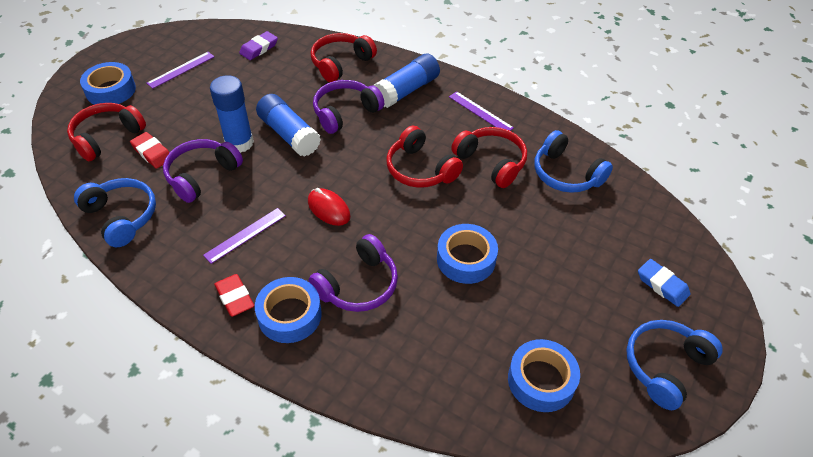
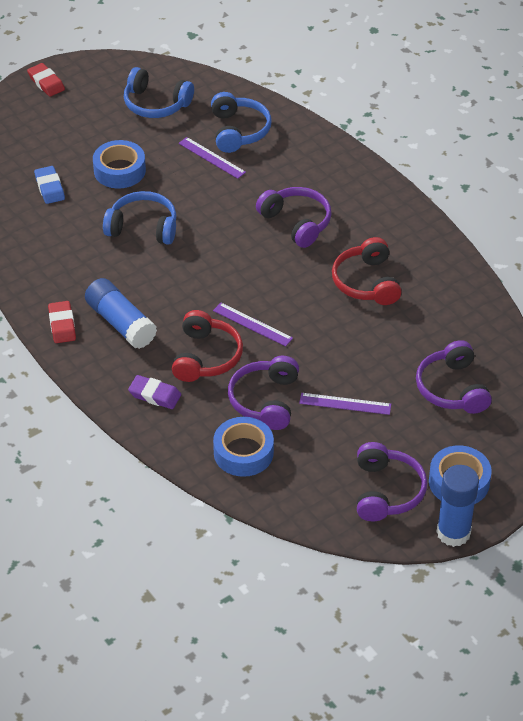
blue glue stick: [210,75,254,153] [256,94,321,157] [374,54,440,108] = 3 -> [85,278,157,349] [437,465,479,547] = 2
blue tape: [80,62,136,105] [255,277,322,343] [437,224,498,284] [508,339,580,412] = 4 -> [93,140,146,188] [213,417,274,477] [429,445,492,504] = 3
purple headphones: [163,139,243,203] [309,234,398,312] [313,80,384,134] = 3 -> [228,356,299,430] [256,187,332,248] [357,442,427,521] [416,340,492,414] = 4
red headphones: [67,103,146,161] [311,33,377,82] [386,126,463,188] [451,127,527,188] = 4 -> [172,310,243,382] [332,237,401,305] = 2
red mouse: [308,188,351,226] = 1 -> none = 0

